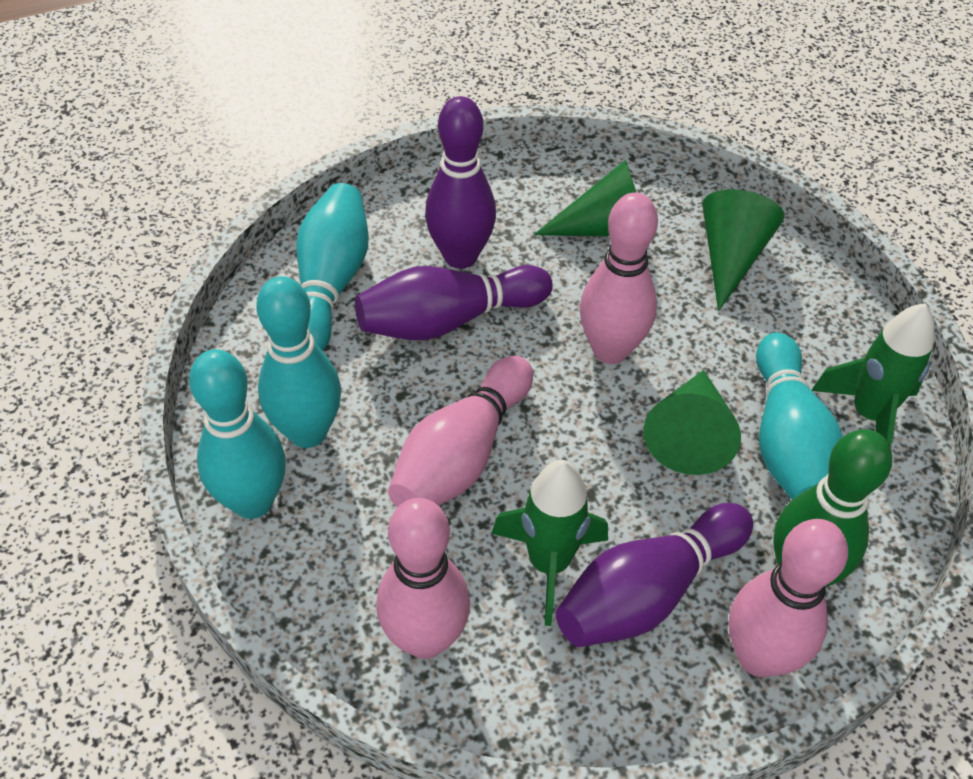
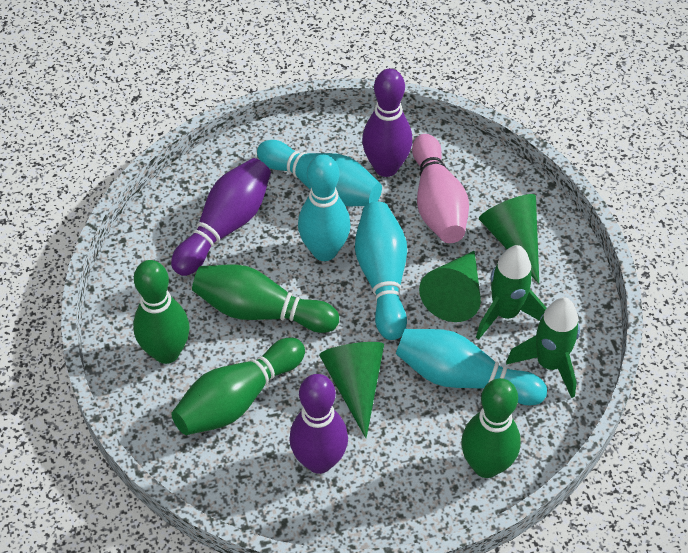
green bowling pin: [773,429,892,587] = 1 -> [133,260,190,364] [171,338,305,435] [192,265,339,333] [461,378,521,478] = 4
pink bowling pin: [376,498,470,659] [388,356,533,508] [580,193,658,364] [729,519,848,677] = 4 -> [412,134,469,243] = 1

